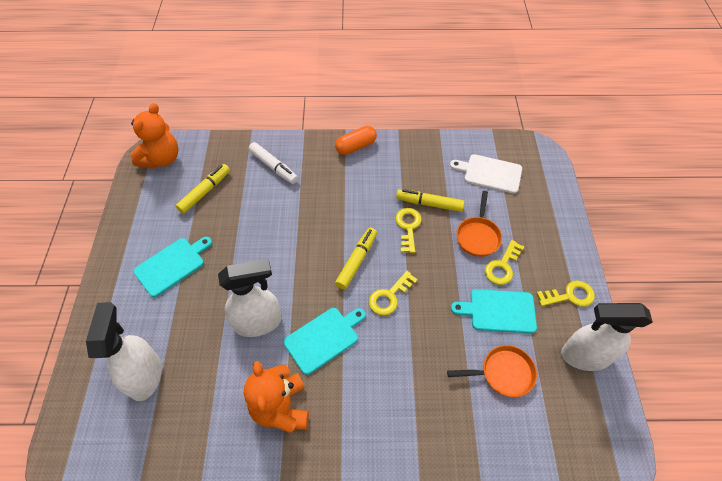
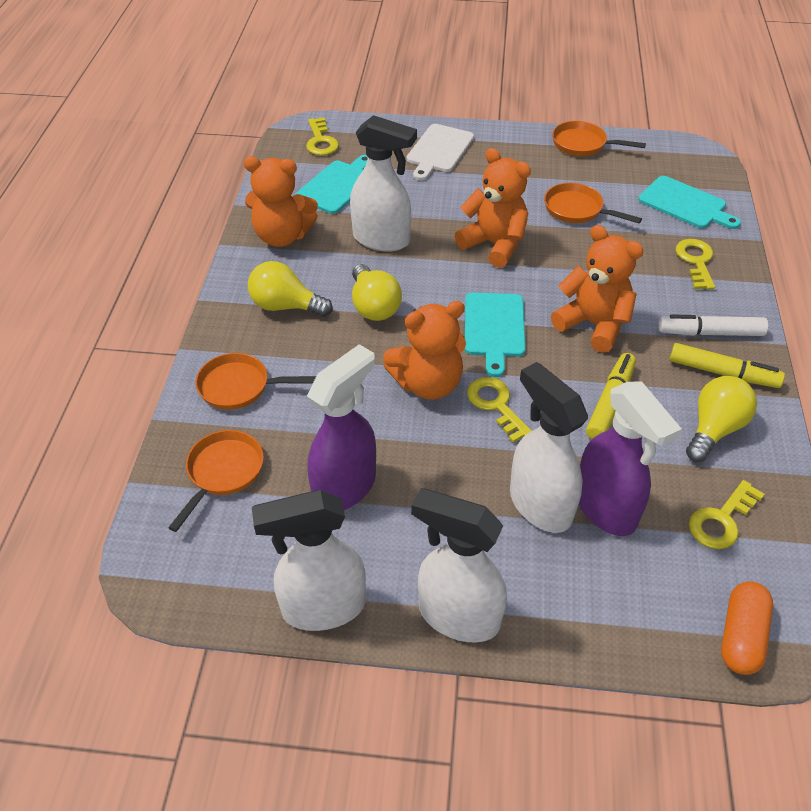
orange pan: [447,345,537,397] [456,191,502,257] = 2 -> [168,430,264,532] [195,353,316,410] [544,183,642,223] [552,121,646,156] = 4
orange teddy bear: [130,103,179,169] [244,361,309,433] = 2 -> [244,156,318,247] [383,301,466,400] [455,148,531,268] [551,225,644,353] = 4
purple spray bottle: none = 0 -> [307,344,376,510] [579,381,682,536] = 2
white spray bottle: [86,302,162,401] [218,259,282,337] [561,303,653,371] = 3 -> [252,490,366,631] [350,115,417,252] [411,488,507,643] [510,362,588,533] = 4
yellow light bulb: none = 0 -> [248,261,333,317] [352,264,402,321] [686,376,757,462] = 3
yellow marker: [176,164,230,214] [335,227,377,290] [396,189,465,212] = 3 -> [586,353,636,439] [670,343,785,388] = 2

